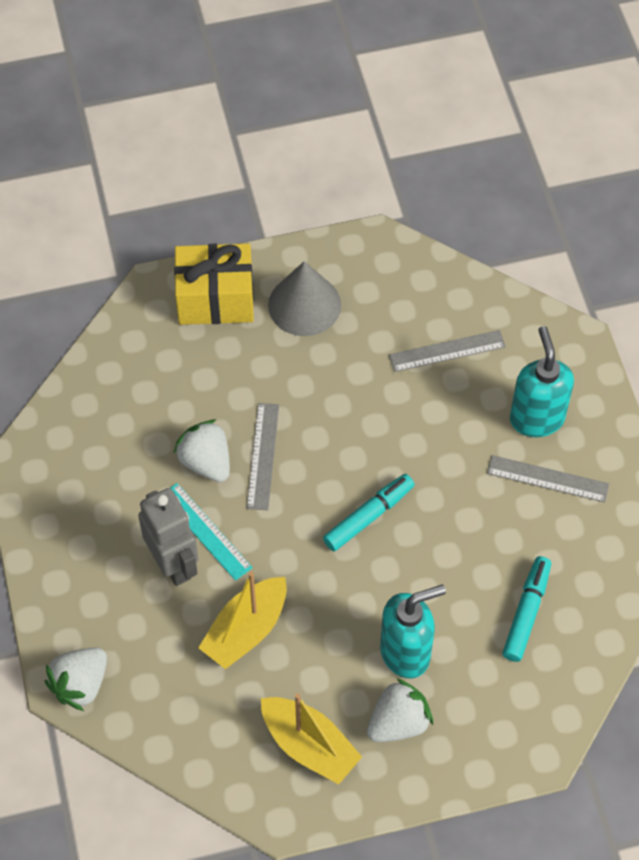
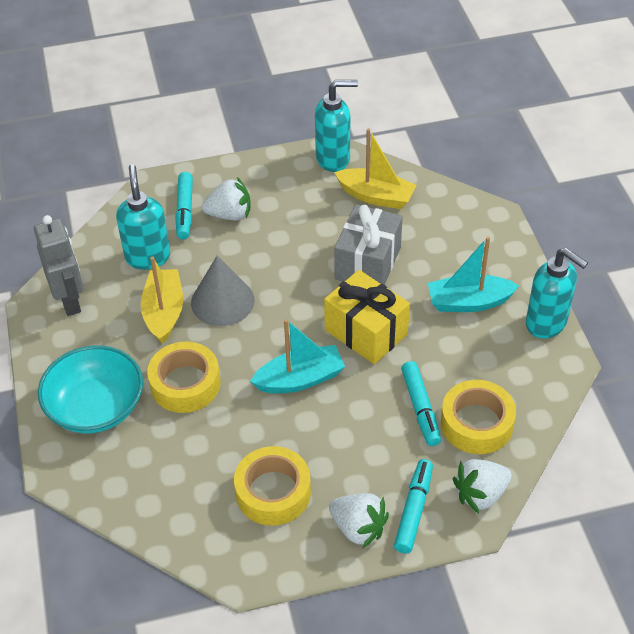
grey gift: none = 0 -> [334,204,403,285] = 1
grey ruler: [247,403,279,510] [389,330,506,372] [487,455,609,503] = 3 -> none = 0
turquoise boat: none = 0 -> [250,319,345,393] [428,237,519,312] = 2
turquoise bowl: none = 0 -> [38,345,143,433] = 1
turquoise marker: [323,474,415,551] [503,556,551,662] = 2 -> [175,172,193,239] [394,459,433,553] [401,361,441,446] = 3
turquoise ruler: [171,483,253,581] = 1 -> none = 0
turquoise soap dispenser: [380,585,446,678] [510,326,574,437] = 2 -> [116,164,170,270] [315,80,358,172] [526,248,588,339] = 3
yellow tape: none = 0 -> [147,341,220,413] [234,446,311,526] [441,380,516,454] = 3

